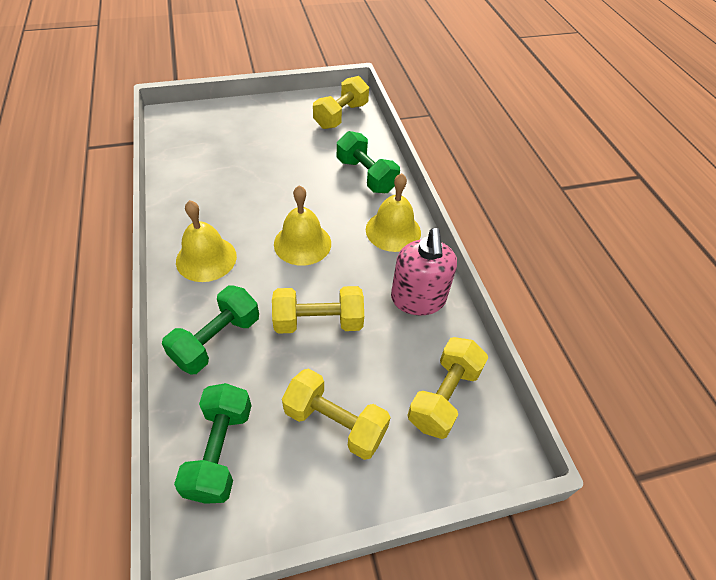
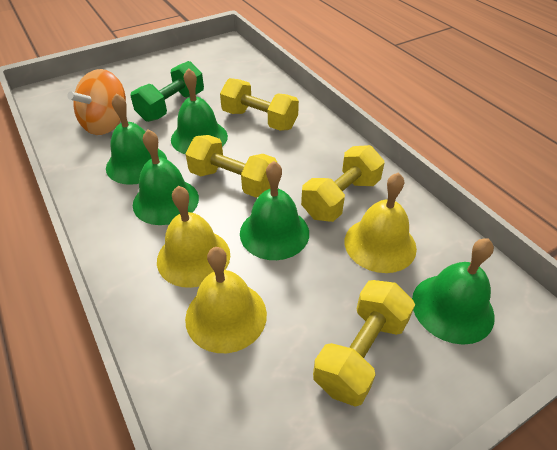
green bell: none = 0 -> [106,94,167,185] [133,130,199,225] [171,68,228,154] [240,161,309,260] [412,238,495,345] = 5
green dumbbell: [162,286,259,375] [174,383,252,504] [337,131,400,193] = 3 -> [130,61,204,122] = 1
orange spinning top: none = 0 -> [67,69,126,135] = 1
pink soap dispenser: [391,228,457,316] = 1 -> none = 0

